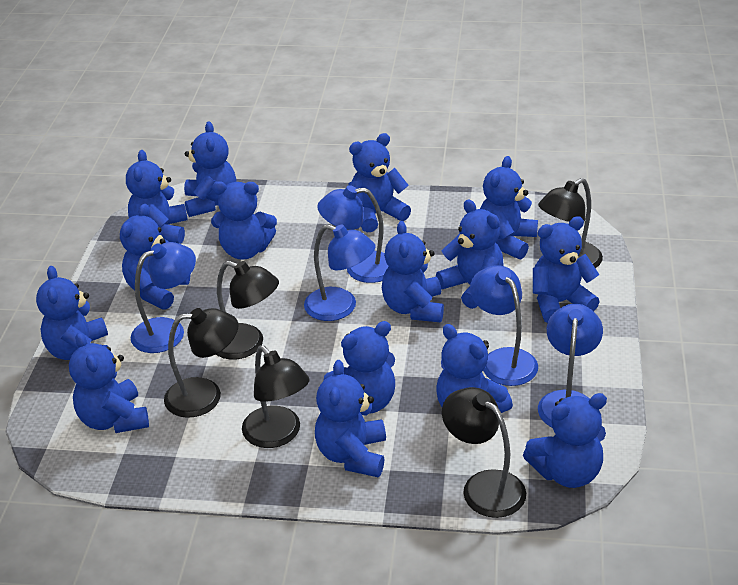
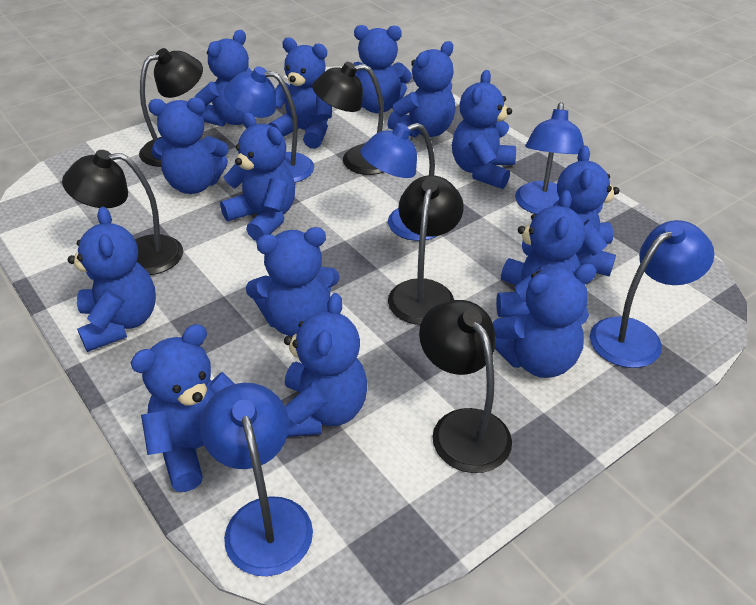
blue teddy bear: [36,266,108,360] [69,332,149,433] [120,204,191,310] [126,150,188,244] [184,121,236,217] [211,181,277,260] [315,360,386,477] [323,321,395,414] [348,133,411,233] [382,221,444,322] [436,199,504,309] [436,324,513,413] [480,156,538,259] [523,393,607,488] [533,216,600,323] = 15 -> [68,207,156,352] [131,324,234,492] [148,98,228,194] [194,30,251,127] [220,112,295,241] [246,227,340,337] [268,38,332,149] [284,293,367,437] [353,25,412,113] [388,41,455,138] [452,70,516,189] [493,264,597,378] [496,190,585,317] [553,146,620,276] = 14

